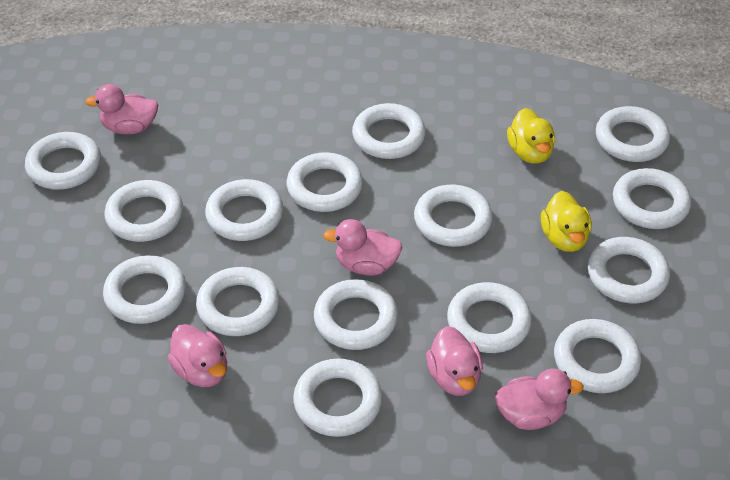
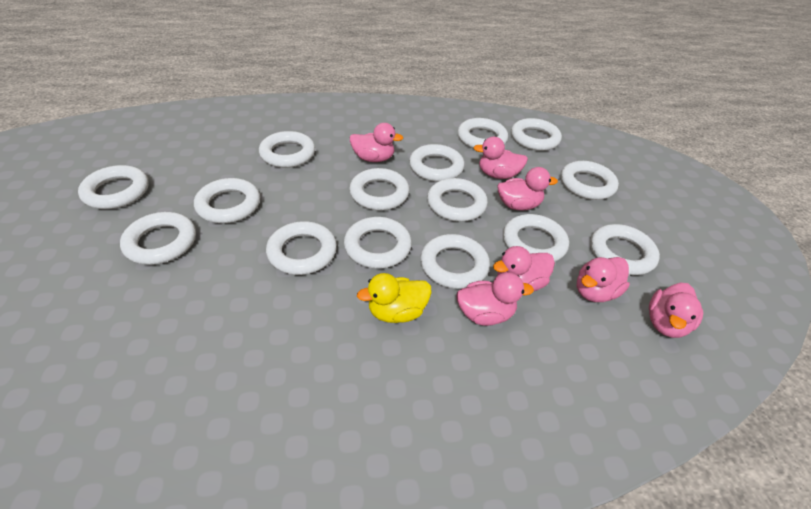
pink duck: [85,84,158,134] [168,324,227,387] [323,219,403,276] [426,326,483,396] [495,369,584,430] = 5 -> [350,123,403,162] [456,272,534,326] [473,137,528,179] [493,246,555,291] [497,167,558,211] [576,257,630,302] [649,283,703,338] = 7
yellow duck: [507,108,555,164] [541,191,592,252] = 2 -> [357,273,432,323] = 1

